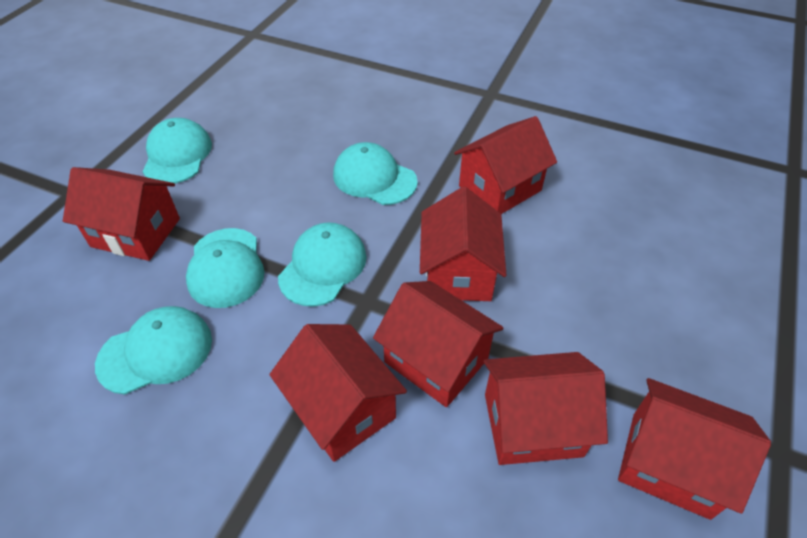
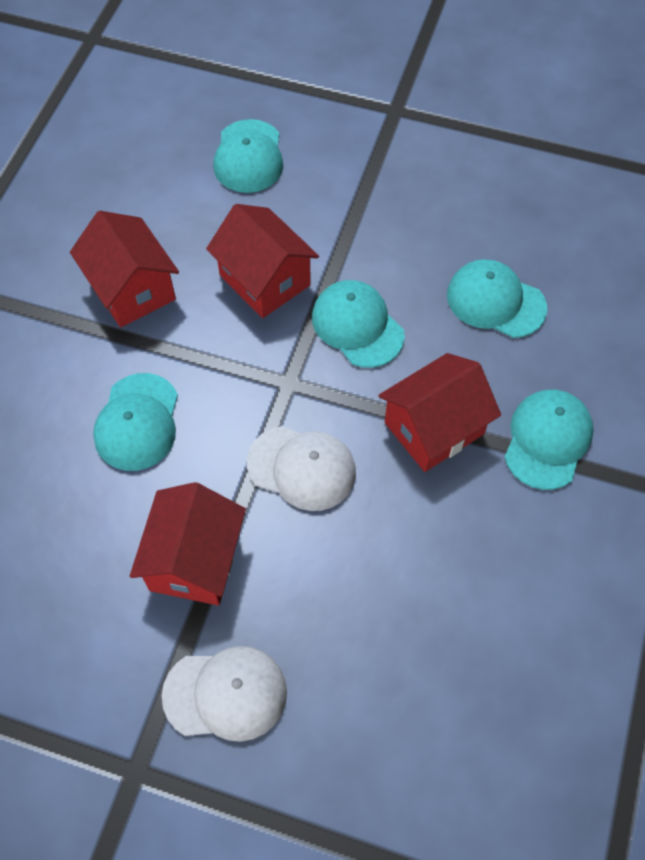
red house: [63,167,180,261] [269,324,407,462] [373,281,504,407] [420,187,506,301] [454,116,557,214] [484,352,608,465] [618,378,771,520] = 7 -> [70,211,179,327] [130,482,246,606] [206,204,319,318] [378,353,501,472] = 4
white cap: none = 0 -> [162,646,287,742] [247,426,356,511] = 2

